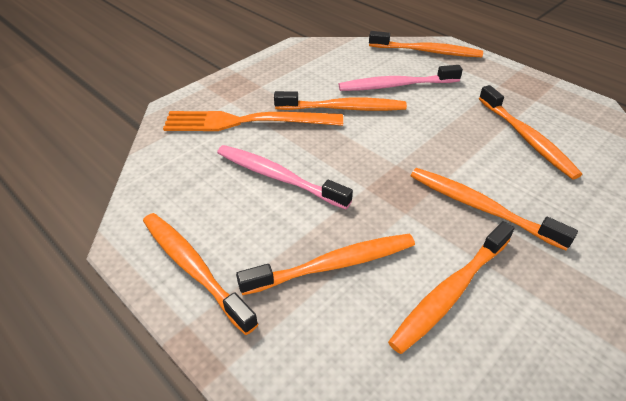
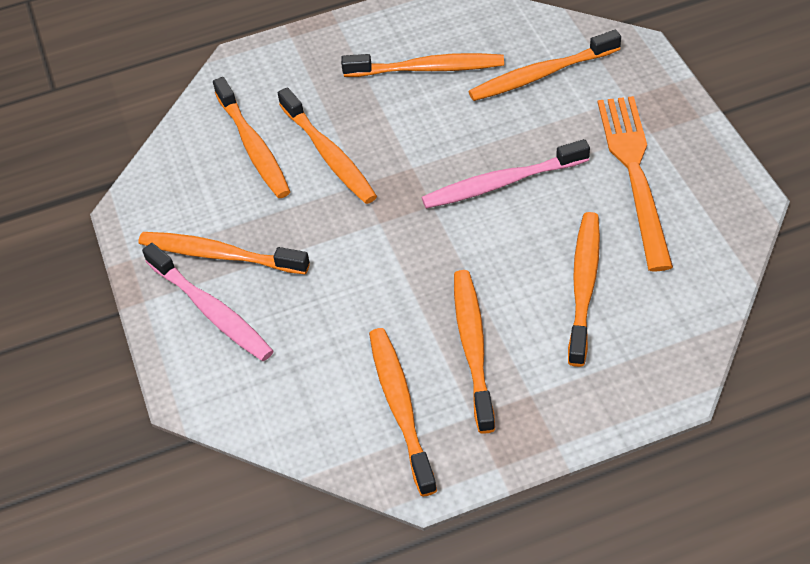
orange toothbrush: [143,213,258,335] [236,234,415,295] [274,91,407,111] [369,31,483,57] [388,221,514,354] [411,168,578,250] [479,85,582,179] = 7 -> [138,232,310,274] [213,77,290,198] [278,87,377,204] [341,53,504,77] [369,328,437,497] [454,270,495,434] [468,30,621,101] [568,212,600,367] = 8

